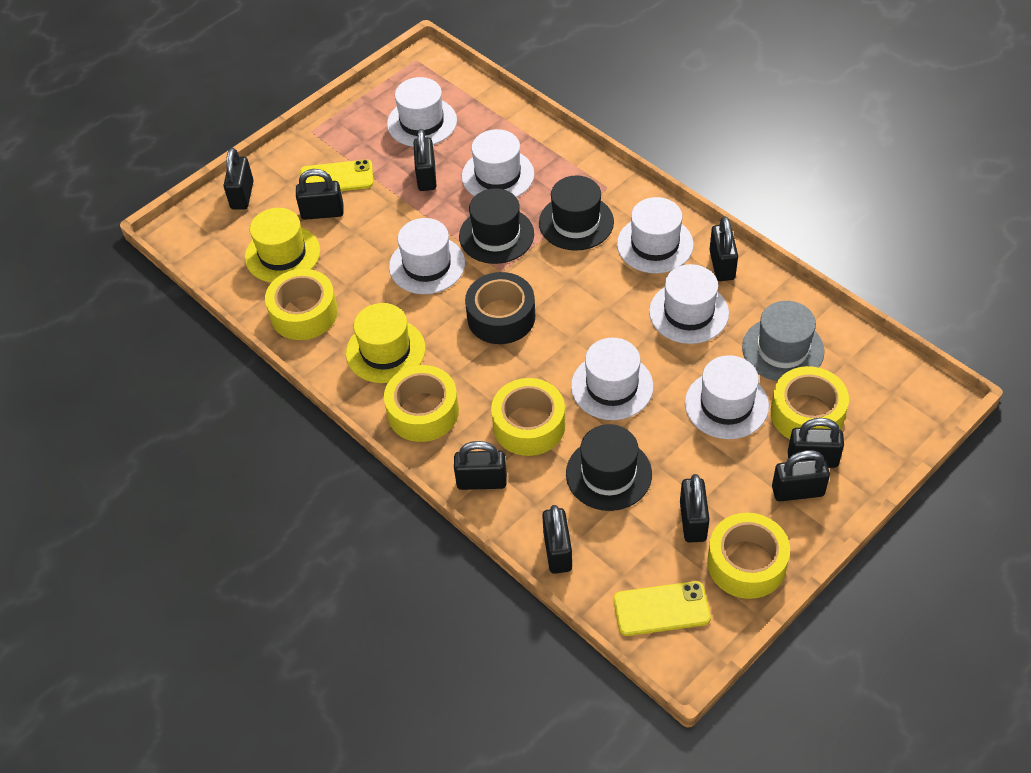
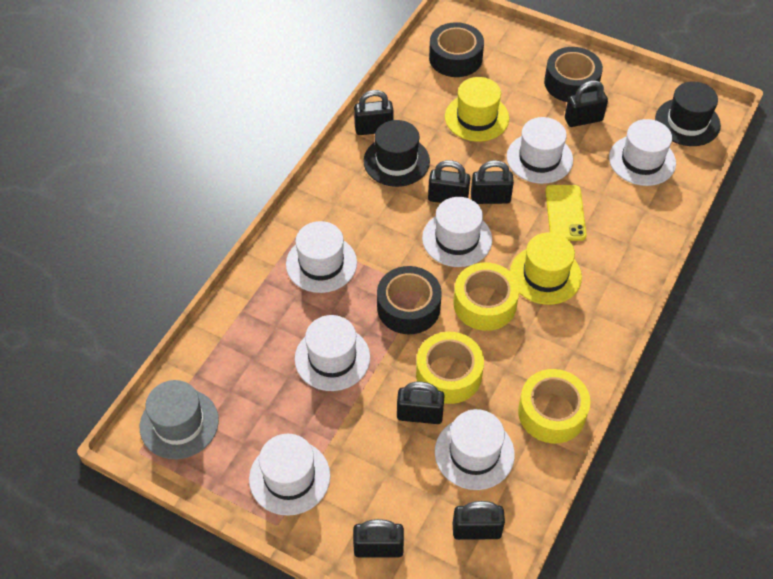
black hat: [459,188,534,264] [539,175,614,251] [566,424,652,511] = 3 -> [363,120,430,187] [655,81,721,146] = 2
black padlock: [224,148,254,210] [296,169,344,220] [414,129,436,191] [454,441,507,490] [542,505,572,574] [680,474,710,543] [710,216,738,281] [772,450,830,501] [788,418,844,468] = 9 -> [353,519,404,557] [354,90,394,135] [397,382,445,424] [428,160,470,203] [453,501,505,540] [471,160,514,204] [565,80,608,127] = 7
black tape: [465,272,535,344] = 1 -> [377,266,442,334] [429,22,484,77] [544,47,603,102] = 3
yellow phone: [300,160,373,191] [614,581,711,636] = 2 -> [545,185,587,241] = 1
yellow tape: [265,269,338,340] [384,365,459,442] [491,378,565,456] [707,513,790,599] [771,366,849,439] = 5 -> [416,332,484,404] [453,263,519,331] [518,369,591,443] = 3

